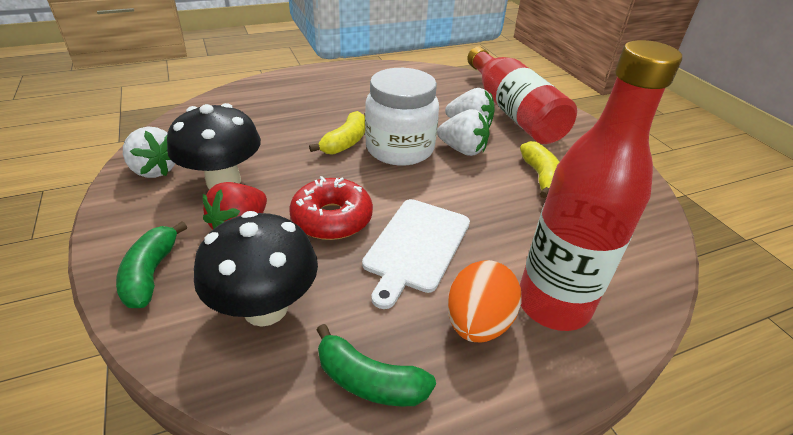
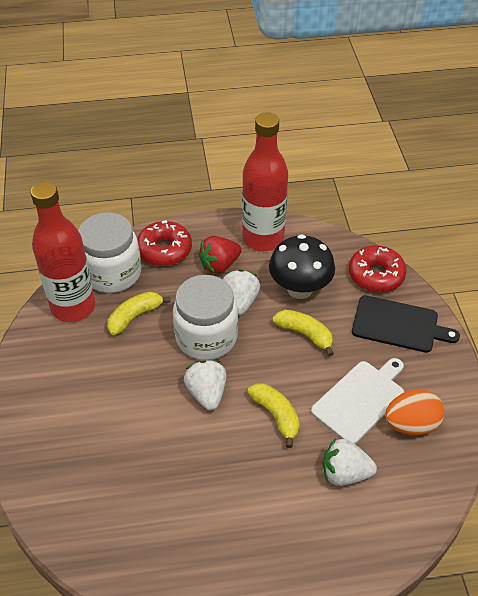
black cutting board: none = 0 -> [352,295,460,353] = 1
black mushroom: [167,103,261,189] [194,211,318,326] = 2 -> [269,234,335,299] = 1
green banana: [116,221,187,308] [317,324,436,407] = 2 -> none = 0
red donut: [289,176,373,240] = 1 -> [137,220,192,266] [349,245,407,292] = 2
white jar: [365,68,439,166] = 1 -> [79,212,141,293] [173,275,238,360] = 2
yellow banana: [309,111,365,155] [520,141,559,198] = 2 -> [107,291,171,335] [248,383,300,448] [272,309,334,356] = 3

